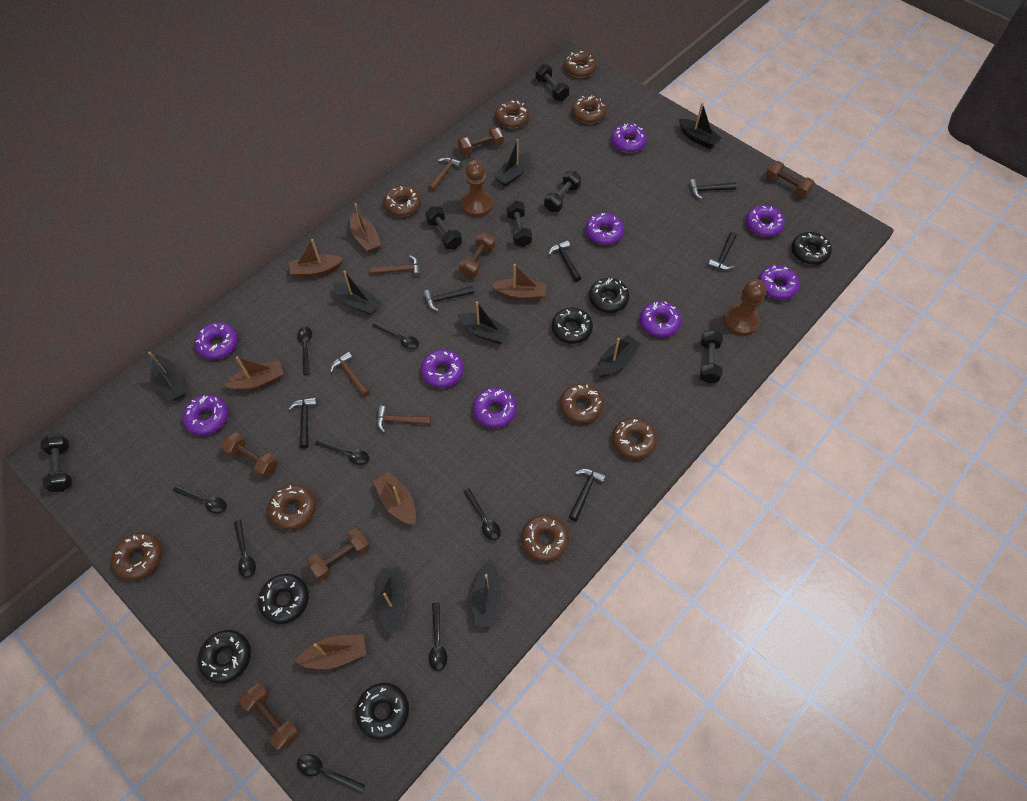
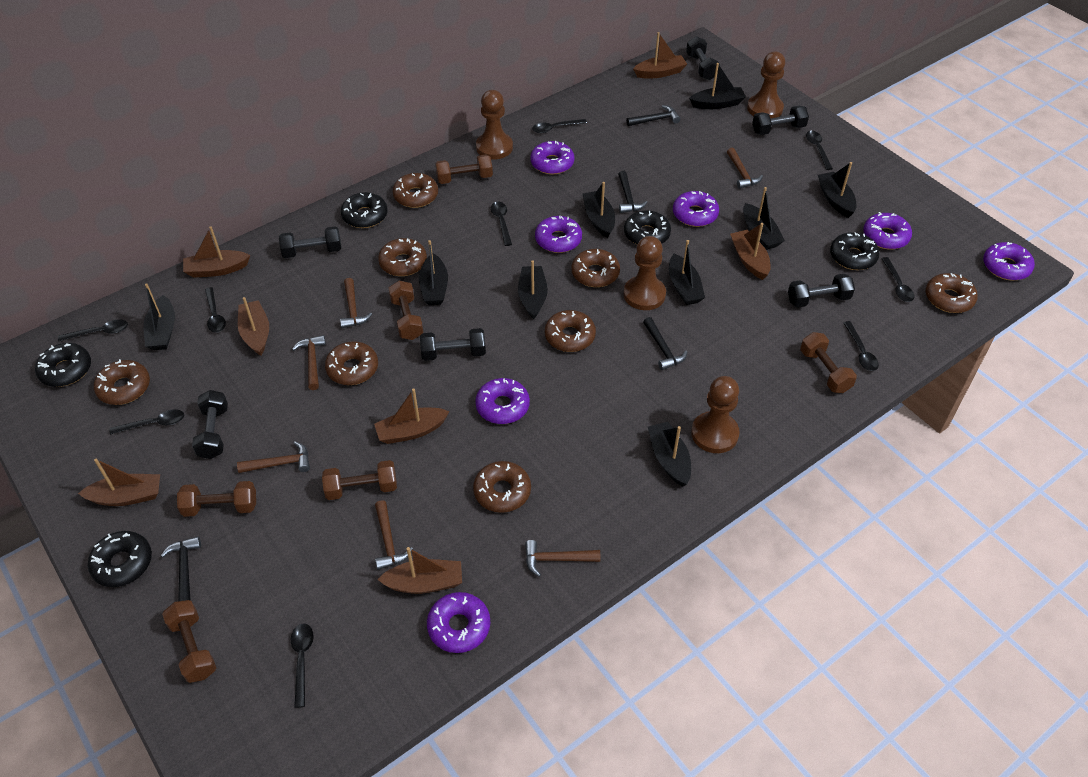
black boat: [148,352,186,401] [333,271,381,315] [376,567,406,635] [458,301,510,344] [472,559,502,627] [494,139,532,187] [598,335,641,377] [679,103,722,149] = 8 -> [143,284,175,350] [419,240,448,305] [518,260,548,319] [583,182,615,238] [648,422,691,487] [669,240,705,305] [689,63,746,109] [743,187,785,250] [818,162,857,218] = 9
black donut: [198,630,251,684] [258,574,309,624] [355,683,409,740] [552,307,593,344] [589,278,630,313] [791,232,832,265] = 6 -> [35,343,91,387] [88,531,152,587] [341,192,388,228] [624,210,671,245] [830,232,880,270] = 5
black hammer: [288,397,317,449] [423,286,474,311] [548,240,581,282] [569,469,606,521] [689,179,737,199] [708,232,737,270] = 6 -> [161,536,201,601] [618,171,648,213] [626,105,681,126] [643,317,687,370] = 4
black spoon: [173,485,227,514] [234,520,256,578] [297,326,312,375] [297,754,365,794] [315,439,369,465] [372,321,419,349] [429,603,447,671] [463,488,501,540] = 8 -> [58,319,128,342] [109,409,184,435] [205,287,226,333] [291,624,314,708] [491,202,512,246] [532,119,587,133] [806,131,833,170] [844,321,879,371] [881,257,914,302] = 9
brown boat: [224,357,283,391] [289,239,343,278] [295,634,366,669] [350,203,381,253] [373,472,416,525] [492,264,546,300] = 6 -> [78,458,160,506] [183,226,250,278] [238,297,269,356] [374,389,450,444] [377,547,462,594] [633,32,687,78] [730,223,771,280] = 7
brown donut: [111,532,162,580] [268,485,316,530] [384,185,421,217] [495,100,530,128] [521,515,569,562] [560,383,604,423] [564,51,597,78] [572,95,607,124] [612,417,657,459] = 9 -> [94,359,150,405] [325,341,378,385] [378,238,427,276] [393,173,438,208] [473,461,531,513] [545,310,596,352] [571,249,620,287] [926,273,978,313] = 8
brown hammer: [330,352,370,397] [371,256,421,277] [377,406,431,433] [428,157,462,192] = 4 -> [237,441,310,473] [292,335,326,390] [340,278,372,328] [375,500,413,570] [525,540,600,577] [727,148,763,189] = 6
brown pawn: [461,160,493,217] [724,279,767,336] = 2 -> [476,90,513,159] [623,236,666,310] [691,376,740,453] [747,51,785,119] = 4
purple donut: [183,395,228,435] [195,322,238,359] [421,349,464,388] [473,388,517,428] [586,213,624,245] [611,124,647,153] [640,301,681,337] [746,205,785,237] [758,265,799,300] = 9 -> [427,592,490,653] [475,378,530,424] [530,141,574,174] [535,216,582,253] [673,191,719,227] [863,212,912,249] [983,242,1035,280] = 7

